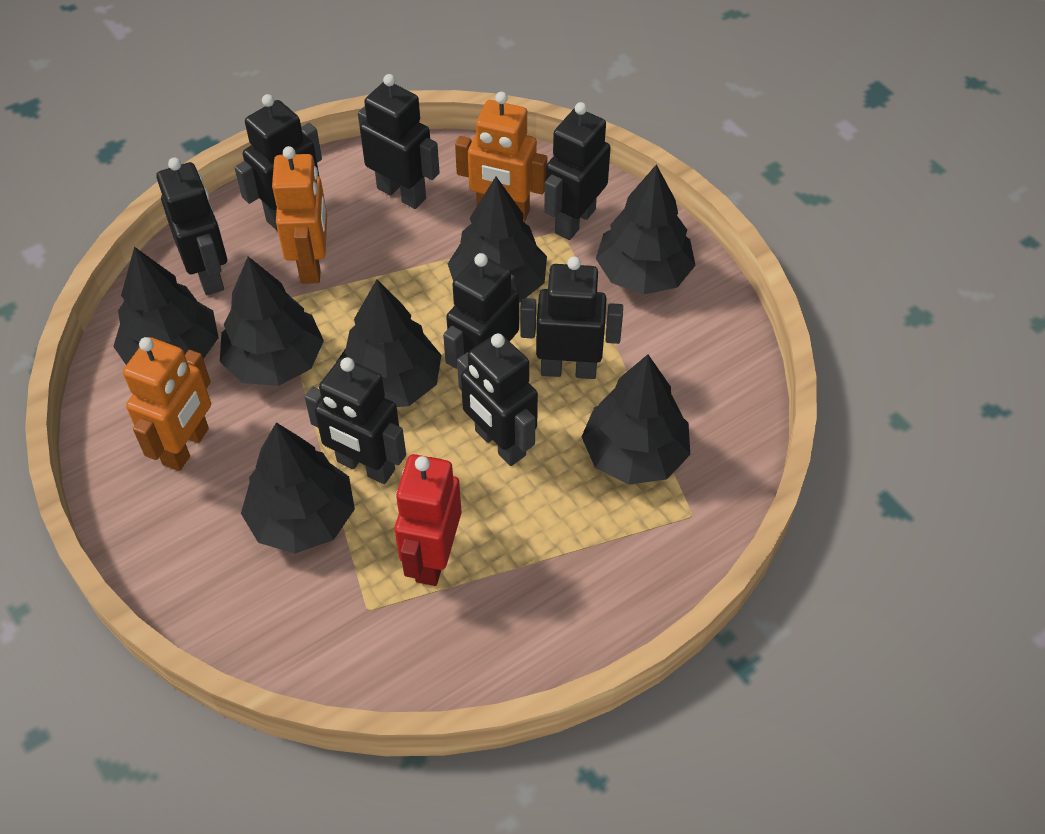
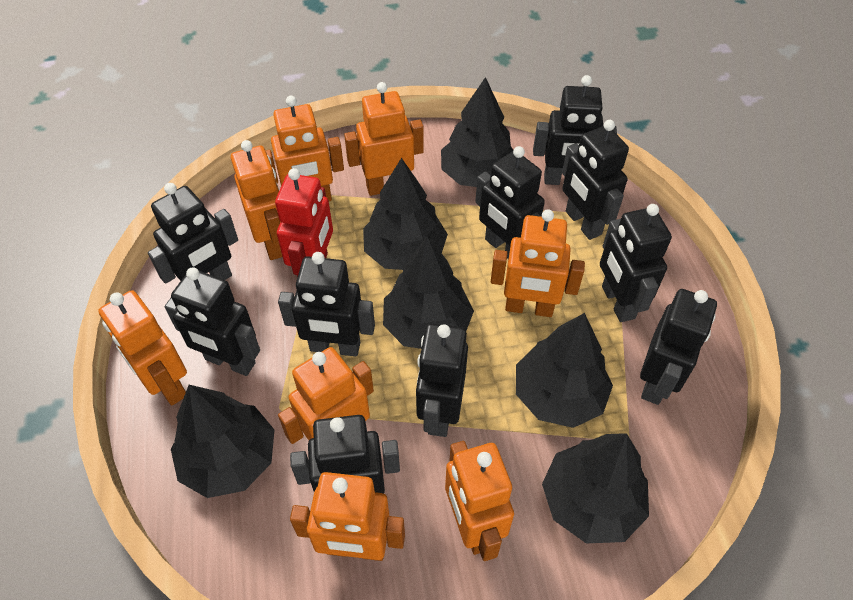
black robot: [156,158,227,295] [235,94,322,230] [305,357,406,484] [358,74,440,209] [443,253,519,369] [457,333,538,466] [520,257,623,379] [544,102,611,240] = 8 -> [148,183,238,284] [165,267,260,376] [278,252,375,356] [290,415,400,494] [416,323,468,437] [475,146,545,259] [533,75,617,185] [562,120,629,240] [600,204,672,322] [640,289,717,405] = 10
black tree: [113,247,219,365] [220,257,324,386] [241,423,355,554] [336,280,441,407] [448,177,547,303] [582,354,690,485] [596,164,696,294] = 7 -> [171,385,275,498] [363,158,448,270] [383,236,474,349] [441,77,513,187] [516,313,613,428] [542,433,649,544] = 6
orange robot: [123,337,211,471] [272,146,327,284] [455,92,547,222] = 3 -> [98,290,187,406] [231,140,282,260] [265,96,344,201] [278,347,374,444] [290,472,405,561] [344,82,424,196] [445,441,514,561] [491,209,585,317] = 8

